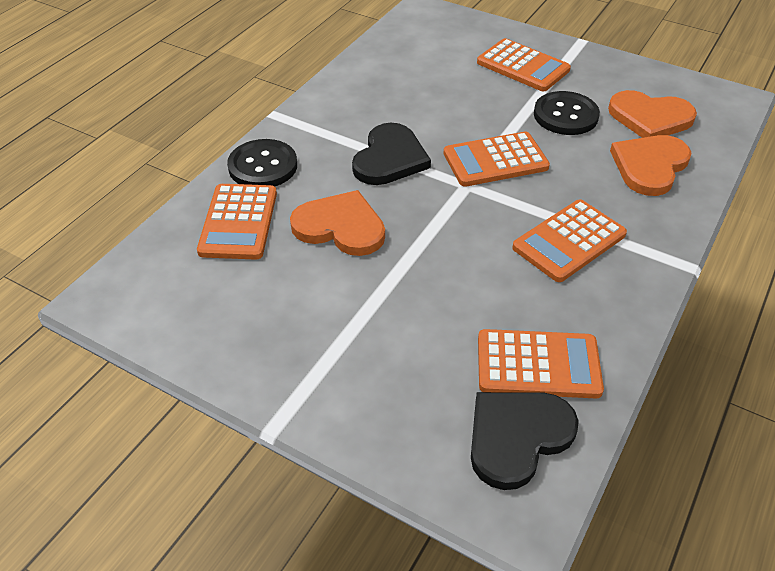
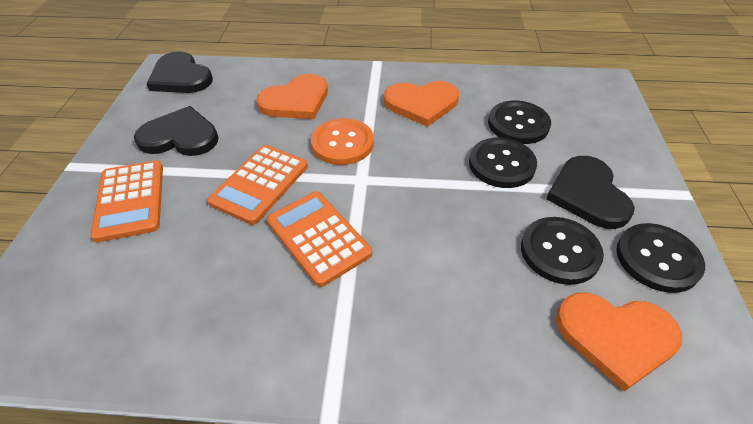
black button: [227,139,297,186] [534,91,600,135] = 2 -> [469,138,537,188] [488,101,551,144] [521,217,604,285] [616,223,705,293] = 4
black heart: [352,123,431,185] [471,392,579,490] = 2 -> [134,106,219,156] [147,51,213,93] [546,156,635,229] = 3
orange button: none = 0 -> [311,118,374,165] = 1
orange calculator: [197,184,277,260] [443,132,550,187] [477,38,571,91] [478,329,604,398] [512,199,627,282] = 5 -> [91,160,163,242] [207,145,308,225] [267,191,372,287] = 3

